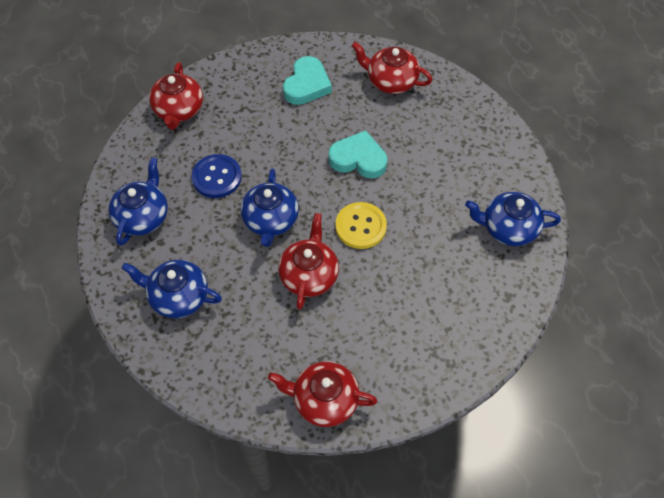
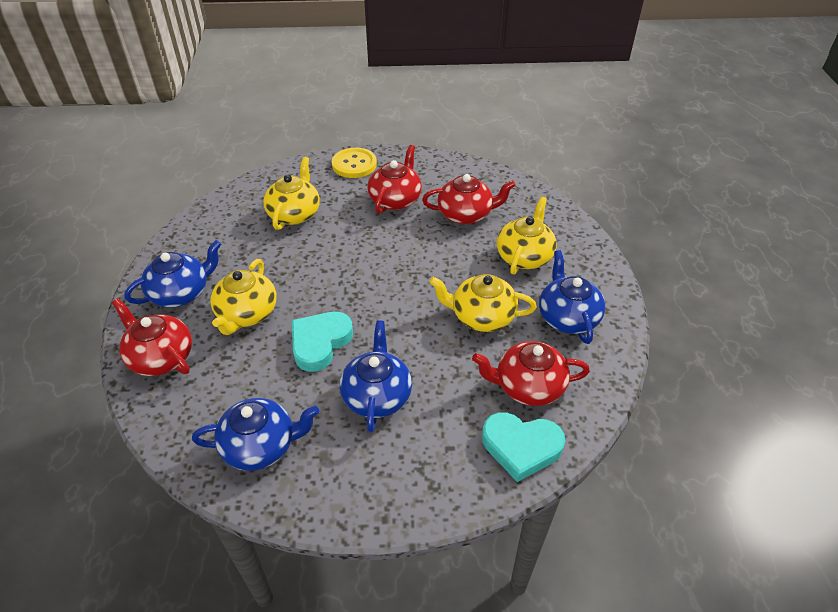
blue button: [192,154,242,198] = 1 -> none = 0
yellow teapot: none = 0 -> [210,259,277,335] [263,157,320,230] [429,274,537,332] [497,197,557,275] = 4

